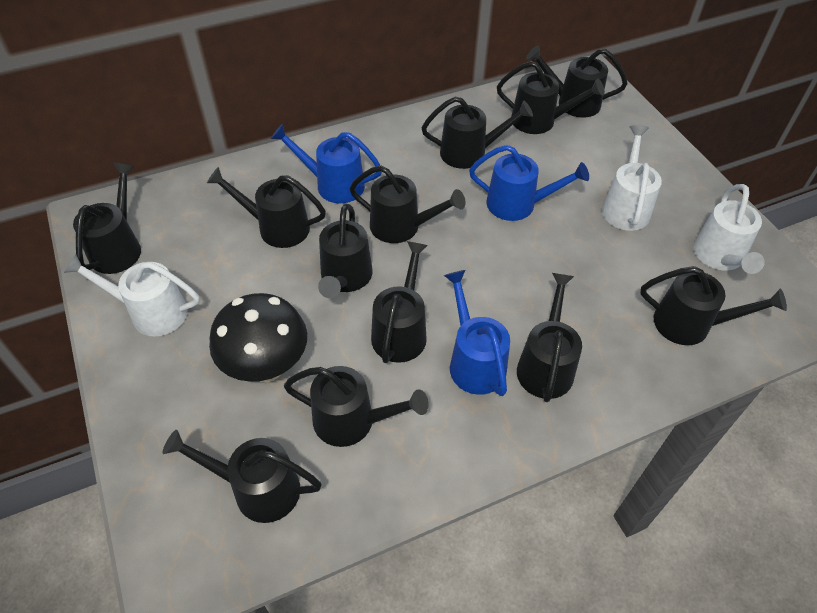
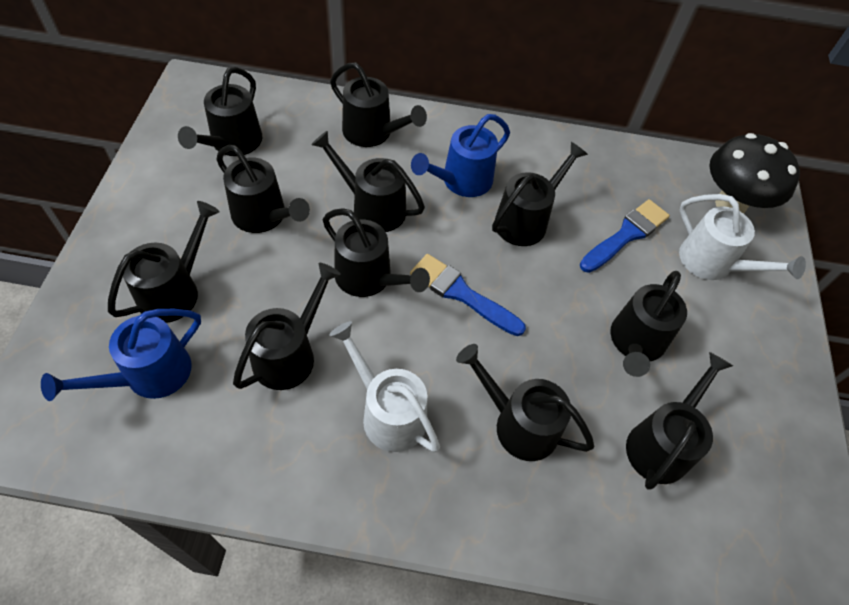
black watering can: [73,163,141,274] [163,430,321,523] [207,167,326,248] [284,366,429,447] [318,204,373,298] [350,165,466,243] [371,241,428,363] [421,97,533,169] [497,61,605,134] [517,273,582,402] [526,45,627,118] [640,266,787,345] = 12 -> [108,201,220,323] [178,67,263,156] [216,145,310,233] [233,263,341,390] [311,131,425,232] [323,208,430,297] [330,62,427,147] [456,344,594,461] [492,142,588,246] [610,271,687,377] [626,352,733,490] = 11
blue brush: none = 0 -> [410,254,526,336] [580,199,670,273] = 2
blue watering can: [271,124,381,203] [444,270,510,396] [469,145,589,221] = 3 -> [41,309,201,401] [411,114,510,197] = 2
white watering can: [64,254,199,337] [602,125,662,231] [693,184,765,274] = 3 -> [329,321,440,452] [679,194,806,280] = 2

